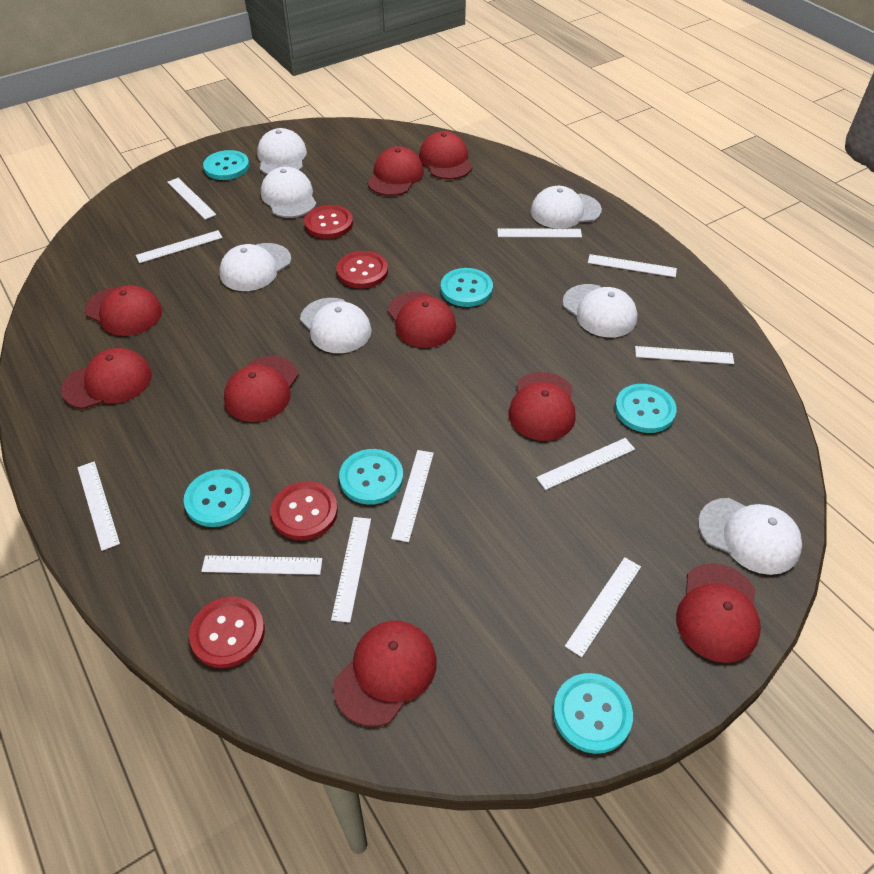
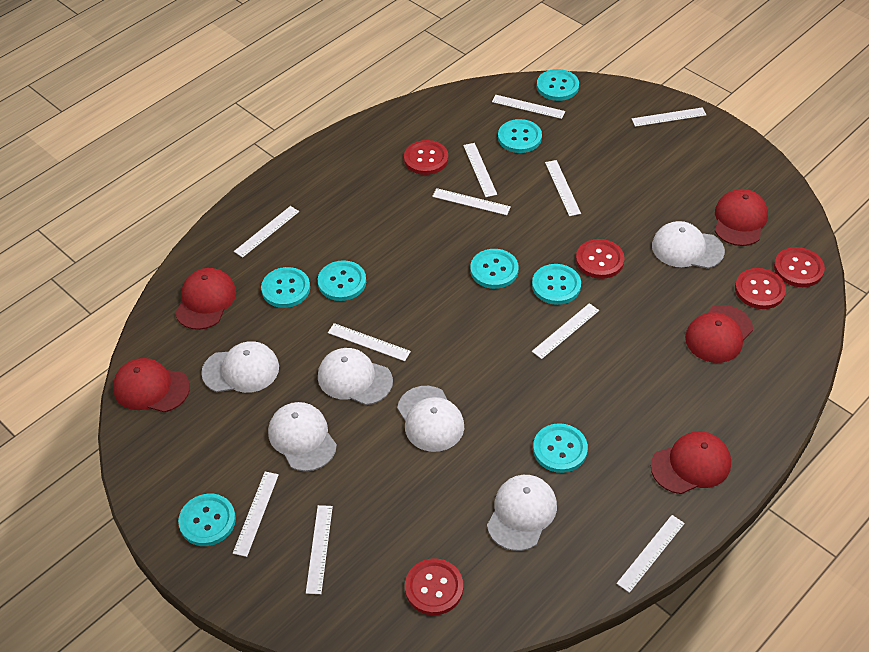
red button: [189,596,265,668] [271,481,338,540] [304,205,353,239] [337,251,388,289] = 4 -> [404,140,448,175] [405,558,463,615] [576,239,624,279] [735,268,786,309] [774,247,825,287] = 5
red cap: [61,348,152,409] [85,285,162,336] [224,356,299,422] [333,621,437,727] [367,146,424,196] [387,292,456,348] [419,131,472,179] [508,372,576,441] [676,563,761,663] = 9 -> [113,358,190,412] [175,268,236,330] [651,431,731,494] [685,305,753,363] [715,189,768,246] = 5
turquoise button: [184,469,251,527] [203,150,249,180] [339,449,403,505] [441,268,493,307] [553,673,633,754] [615,384,677,433] = 6 -> [178,494,236,546] [261,267,310,308] [318,260,366,301] [470,249,519,289] [498,119,542,153] [532,264,581,305] [533,423,588,473] [537,69,579,101] = 8
white cap: [219,243,291,291] [257,128,307,174] [261,167,317,218] [300,298,372,353] [530,186,602,229] [562,284,637,338] [698,498,802,575] = 7 -> [201,341,279,393] [268,402,337,471] [318,348,393,405] [397,386,464,452] [487,475,557,551] [652,221,725,269] = 6

